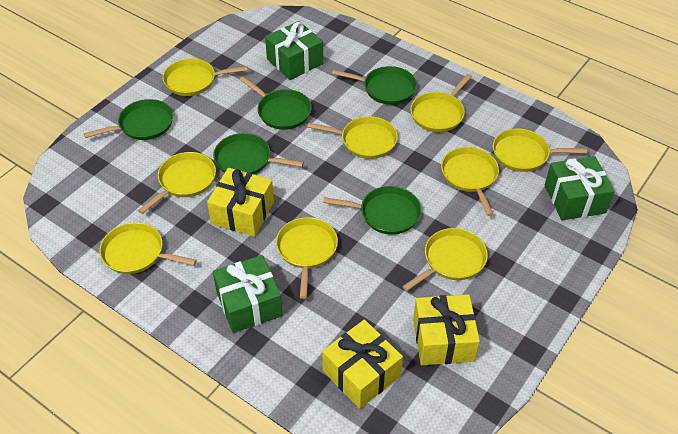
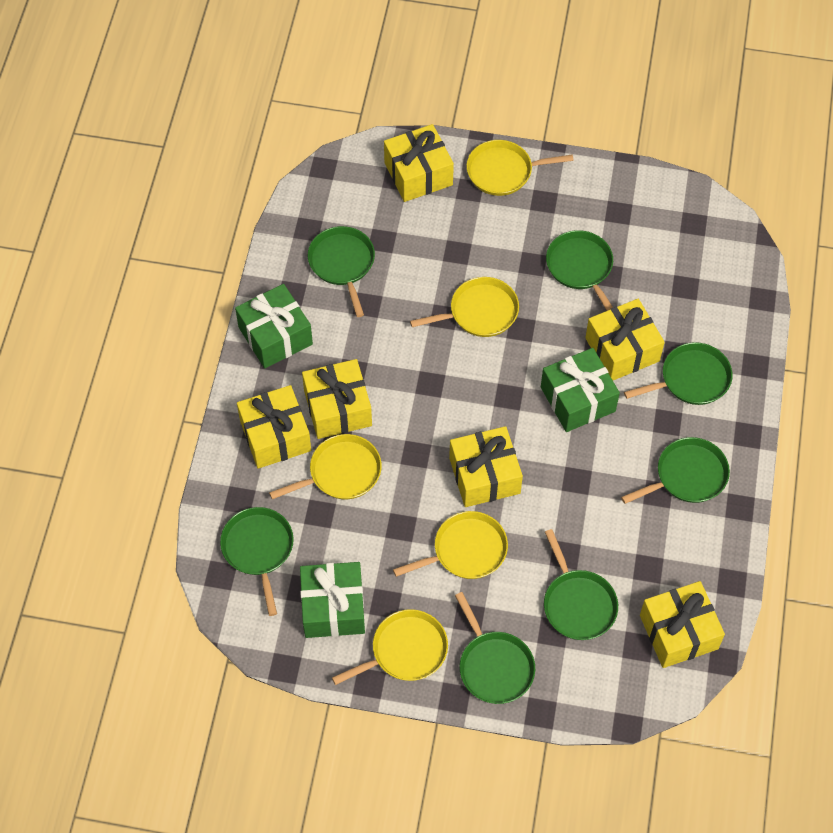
green pan: [84,99,173,140] [213,133,304,174] [239,77,312,130] [323,186,421,235] [332,66,417,105] = 5 -> [220,507,294,616] [308,226,375,317] [455,592,535,704] [544,529,618,640] [546,230,613,311] [621,437,730,504] [624,342,732,405] = 7
yellow gift: [207,168,274,237] [322,320,403,409] [413,294,480,365] = 3 -> [237,385,311,469] [302,359,372,439] [384,124,454,202] [449,426,523,507] [585,299,665,380] [640,581,725,668] = 6
yellow pan: [99,222,197,274] [138,152,216,214] [162,58,248,96] [276,217,338,299] [307,116,398,159] [402,228,488,291] [410,74,472,132] [441,147,499,216] [493,128,587,172] = 9 -> [269,434,382,499] [332,609,448,685] [393,511,508,579] [410,277,519,337] [466,140,574,196] = 5

